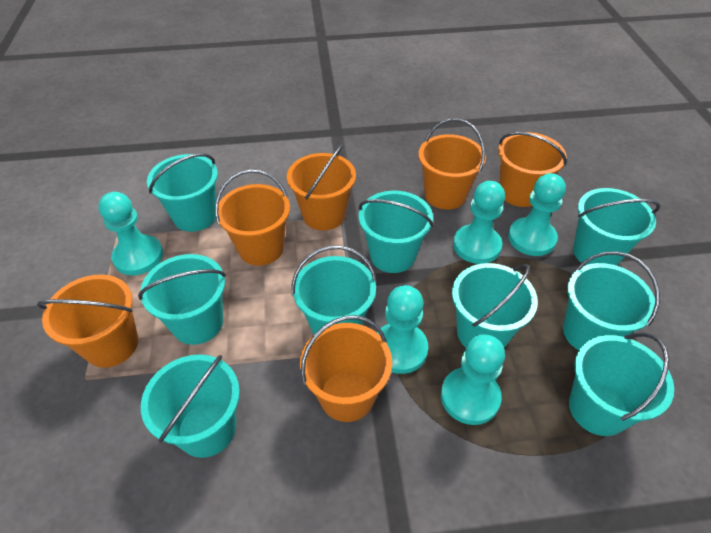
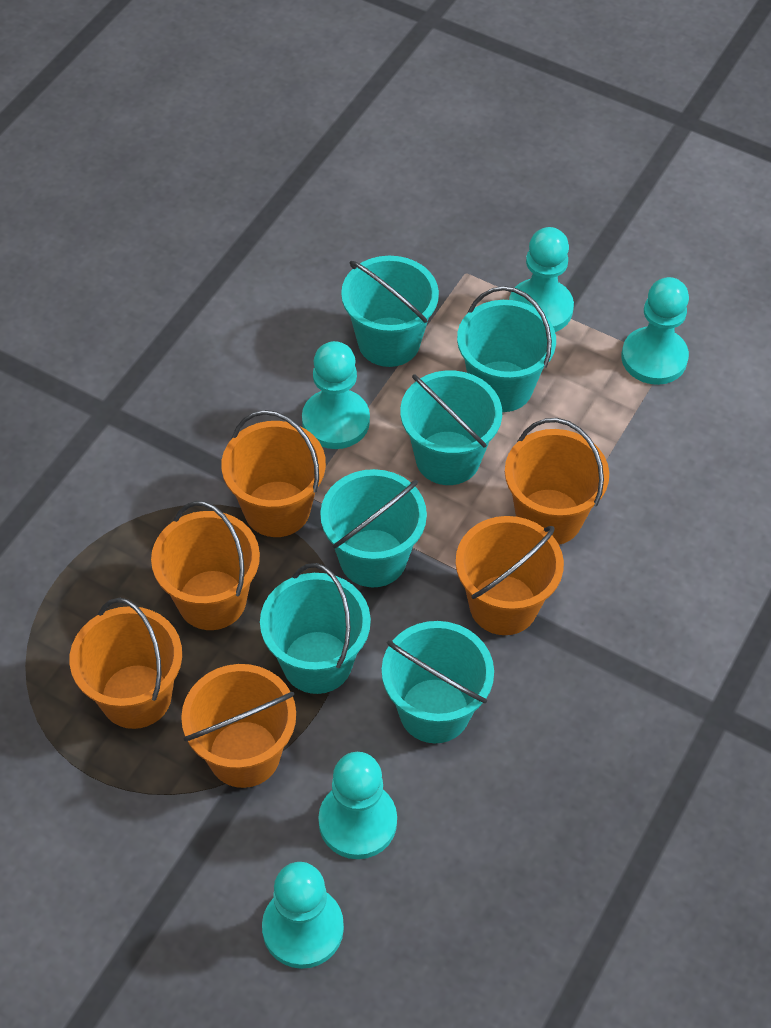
turquoise bucket: [138,254,226,345] [141,354,240,458] [147,153,218,232] [292,245,377,335] [359,191,434,273] [452,263,538,348] [563,251,660,350] [569,332,674,436] [573,188,660,266] = 9 -> [260,563,371,694] [320,469,427,587] [341,256,439,367] [382,621,494,743] [400,370,502,485] [457,286,556,412] = 6

